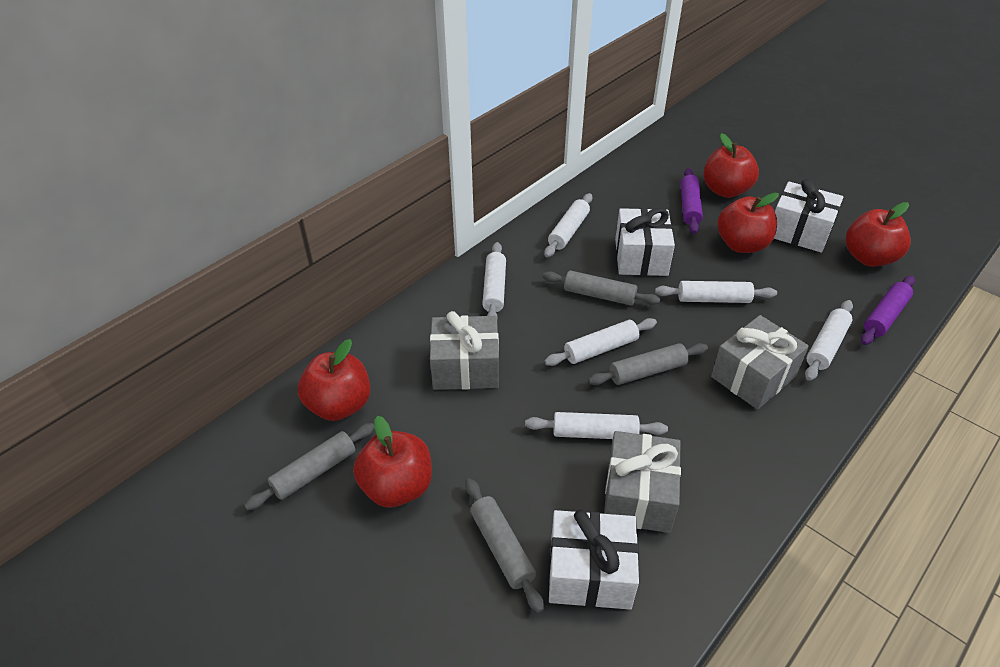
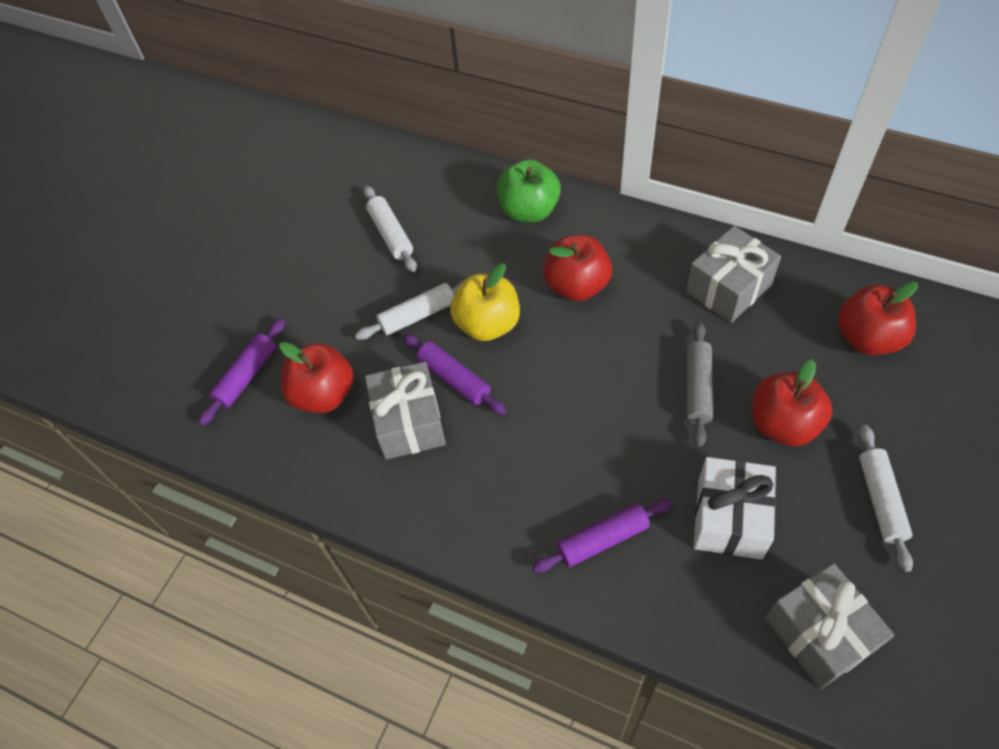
green apple: none = 0 -> [497,159,561,223] = 1
grey rolling pin: [244,423,375,511] [465,478,544,613] [543,271,660,305] [588,343,708,385] = 4 -> [687,322,713,447] = 1
purple rolling pin: [681,168,703,234] [861,276,915,345] = 2 -> [198,318,285,426] [403,333,507,415] [532,499,673,573] = 3
red apple: [298,339,370,421] [353,416,432,507] [703,133,759,198] [717,193,779,253] [846,202,911,267] = 5 -> [280,342,354,413] [543,235,612,301] [752,359,833,447] [838,281,918,355] = 4
white gift: [549,509,639,610] [615,208,675,276] [774,179,843,253] = 3 -> [693,457,776,560] = 1
white rolling pin: [482,242,506,319] [525,412,668,439] [544,193,592,257] [544,318,657,366] [655,281,777,303] [805,300,853,381] = 6 -> [355,280,464,340] [364,186,417,272] [859,425,913,572] = 3
yellow apple: none = 0 -> [450,263,520,341] = 1

